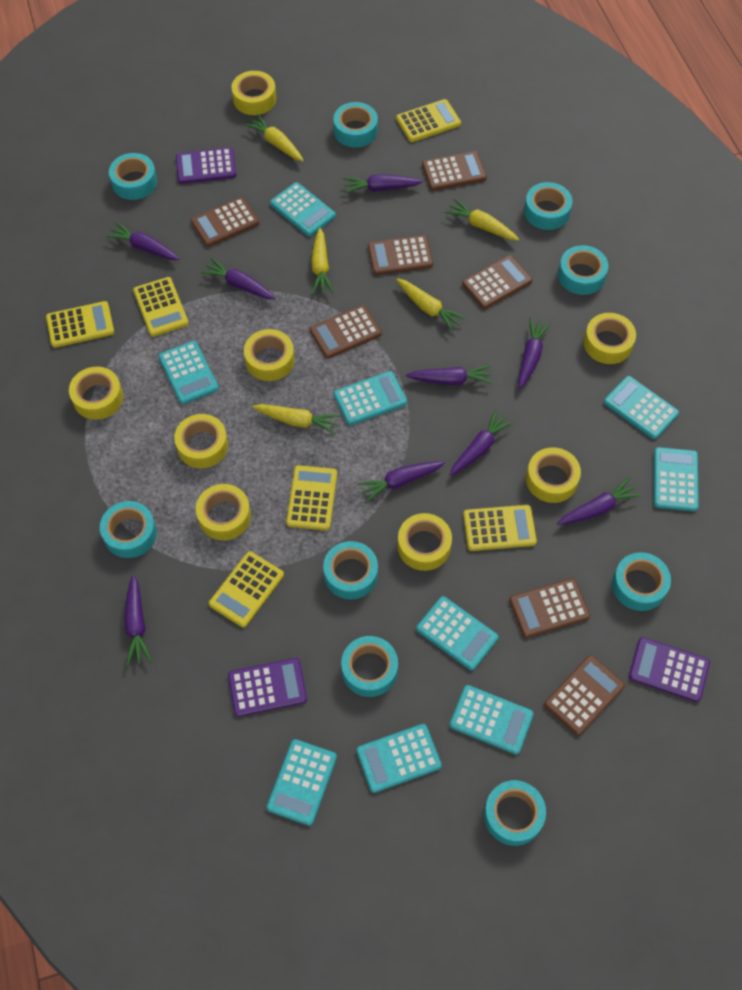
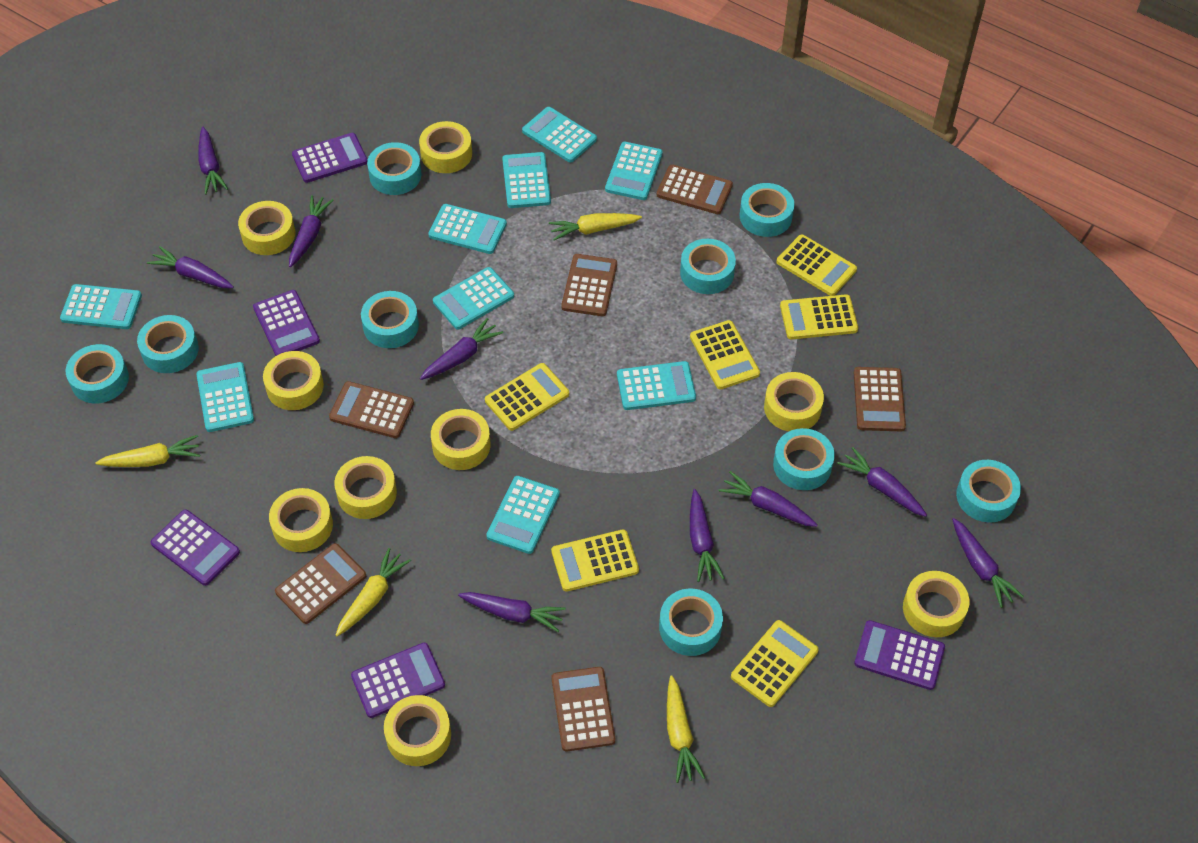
brown calculator: [191,197,259,247] [310,305,382,359] [368,235,433,275] [422,151,487,191] [462,255,532,309] [509,578,590,638] [544,655,625,736] = 7 -> [275,543,366,624] [329,381,414,438] [551,667,615,752] [561,254,617,316] [657,164,733,214] [854,367,906,431] = 6
purple calculator: [176,147,237,184] [228,658,307,717] [629,637,710,702] = 3 -> [151,509,240,586] [253,290,320,356] [292,133,367,183] [351,643,445,718] [854,620,945,690] = 5
yellow carrot: [244,114,304,162] [253,404,340,434] [311,228,334,295] [396,278,466,332] [445,199,519,241] = 5 -> [95,435,200,467] [336,548,411,636] [549,213,642,240] [667,675,705,783] = 4
yellow tape: [69,367,123,420] [174,414,228,468] [196,484,251,540] [232,71,276,115] [244,329,295,381] [398,513,452,571] [526,447,581,503] [584,313,636,364] = 8 -> [238,201,295,255] [263,351,324,410] [269,488,333,552] [334,456,397,519] [384,695,451,766] [419,121,472,173] [431,409,491,470] [764,372,824,432] [903,571,969,637] = 9

